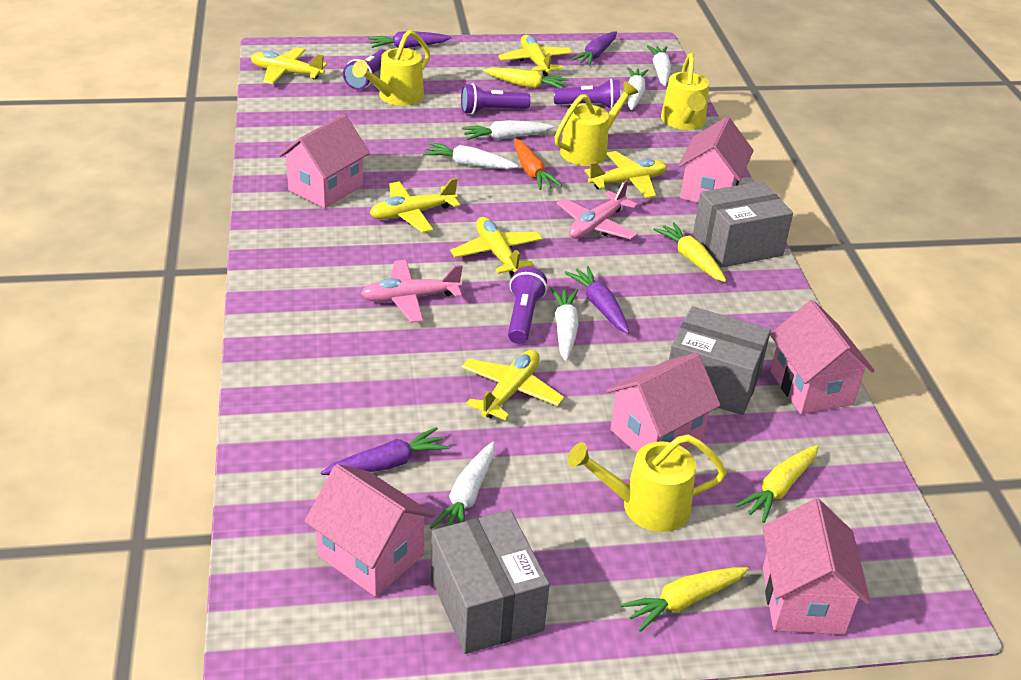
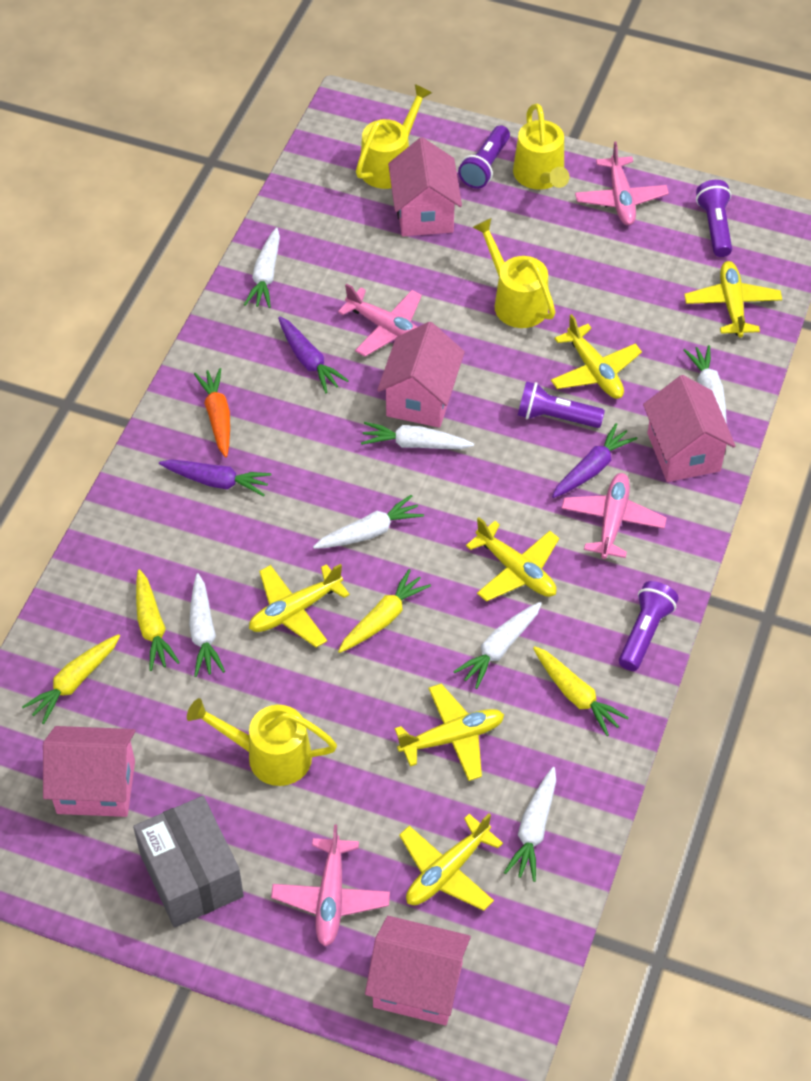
grey box: [431,510,550,654] [669,306,771,415] [693,181,793,268] = 3 -> [133,796,244,928] = 1
pink house: [278,114,370,208] [304,464,435,597] [606,352,721,453] [678,117,754,203] [762,498,871,635] [770,300,875,414] = 6 -> [43,726,136,817] [365,916,471,1025] [377,322,465,428] [388,137,462,236] [643,375,736,482] = 5
pink plane: [361,260,463,323] [557,180,638,239] = 2 -> [271,824,390,947] [338,283,422,357] [561,473,667,559] [575,142,669,225] = 4
purple carrot: [321,427,450,475] [368,31,452,48] [565,266,630,334] [571,31,617,66] = 4 -> [159,459,272,496] [278,316,349,393] [552,423,637,498] = 3
white carrot: [423,142,518,169] [430,442,495,529] [462,120,554,140] [550,288,579,361] [627,67,649,110] [647,45,671,86] = 6 -> [189,573,225,677] [244,227,280,308] [313,495,424,549] [361,422,474,449] [453,602,542,689] [504,767,556,882] [683,345,727,424] = 7

